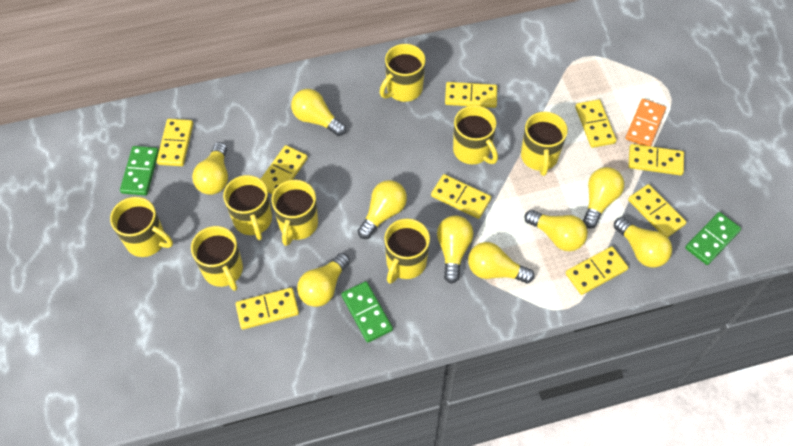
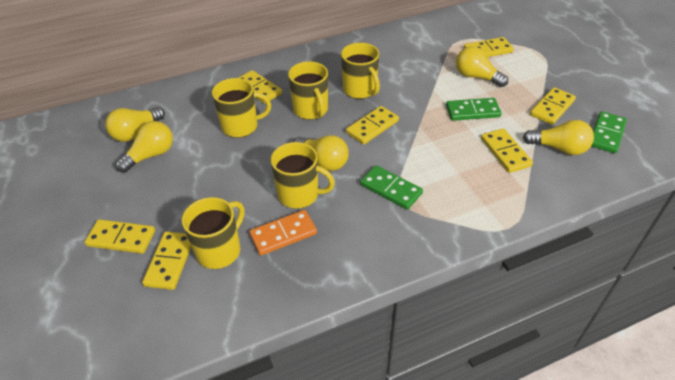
yellow domino: [157,119,193,166] [236,288,299,330] [261,145,308,194] [431,174,491,219] [445,82,497,108] [566,246,628,295] [575,99,617,148] [628,144,684,176] [628,184,686,237] = 9 -> [85,219,155,254] [142,231,191,290] [238,70,282,104] [346,106,399,144] [464,37,514,57] [481,128,533,173] [530,87,576,125] = 7
yellow light bulb: [192,142,228,195] [291,89,346,136] [297,253,350,307] [358,180,407,239] [437,216,473,284] [468,242,535,284] [524,210,588,251] [583,167,624,229] [614,217,672,268] = 9 -> [105,107,165,142] [115,121,173,173] [294,135,349,171] [456,46,508,87] [523,120,594,155] = 5
yellow mug: [110,197,173,257] [191,226,243,291] [223,175,272,240] [271,180,318,246] [380,44,425,102] [384,219,430,284] [453,105,498,164] [521,112,568,176] = 8 -> [182,197,244,269] [212,78,271,138] [271,142,335,209] [288,61,328,120] [341,43,380,99] = 5

